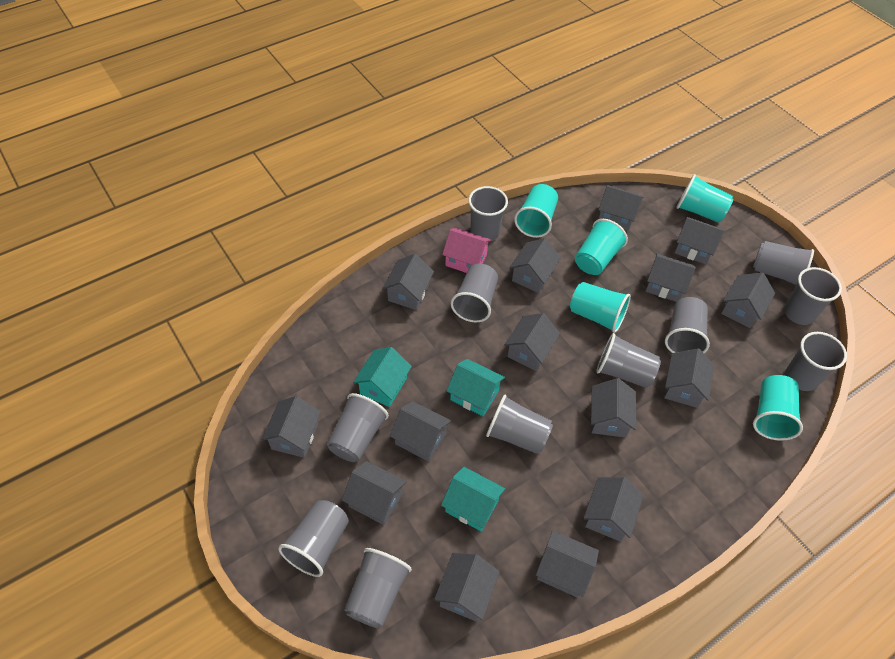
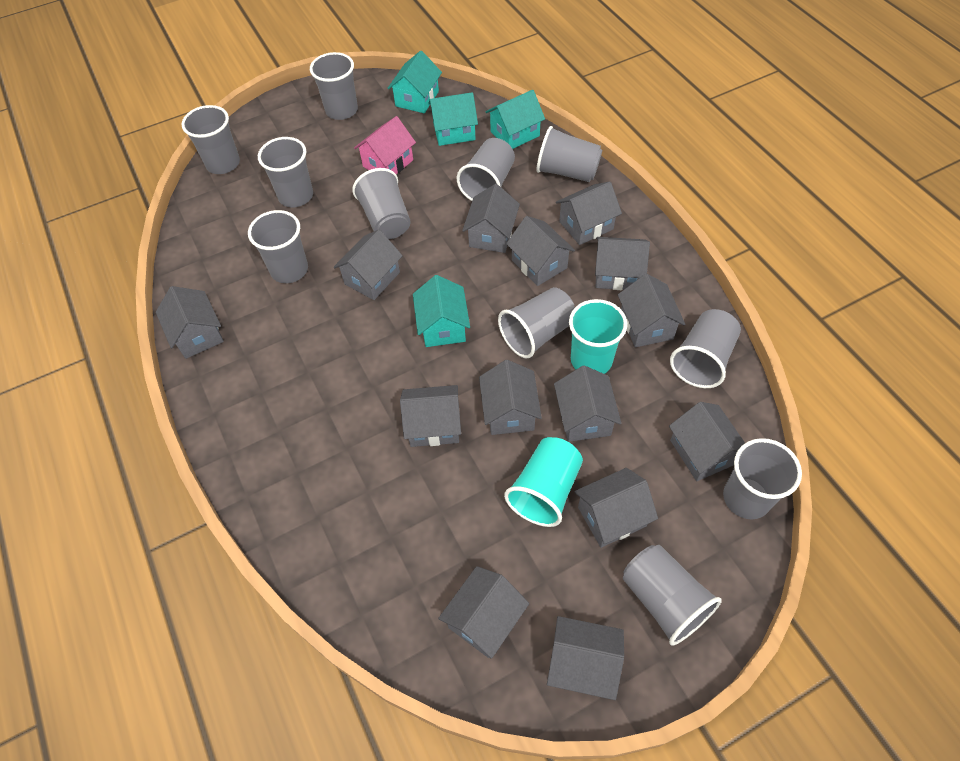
grey house: [262,396,321,458] [342,461,407,525] [382,254,434,310] [390,401,451,462] [434,553,500,622] [504,313,560,371] [509,238,561,293] [536,530,599,598] [584,477,643,542] [591,378,636,438] [598,185,643,231] [646,254,696,302] [664,348,714,408] [675,217,724,264] [721,272,775,328] = 15 -> [156,286,224,359] [334,230,403,300] [400,385,461,447] [438,566,529,659] [462,184,520,253] [479,360,542,435] [506,216,575,286] [547,616,624,700] [554,365,622,442] [556,182,622,245] [574,468,658,548] [595,237,650,290] [618,274,685,347] [669,402,745,481] = 14
turquoise cup: [514,184,558,238] [570,282,631,333] [575,219,628,275] [676,174,733,222] [753,375,803,441] = 5 -> [504,437,583,527] [569,299,627,374] = 2
turquoise house: [353,347,412,407] [441,467,505,532] [447,359,505,416] = 3 -> [388,51,442,113] [413,275,470,347] [428,92,478,146] [486,90,545,149] = 4

